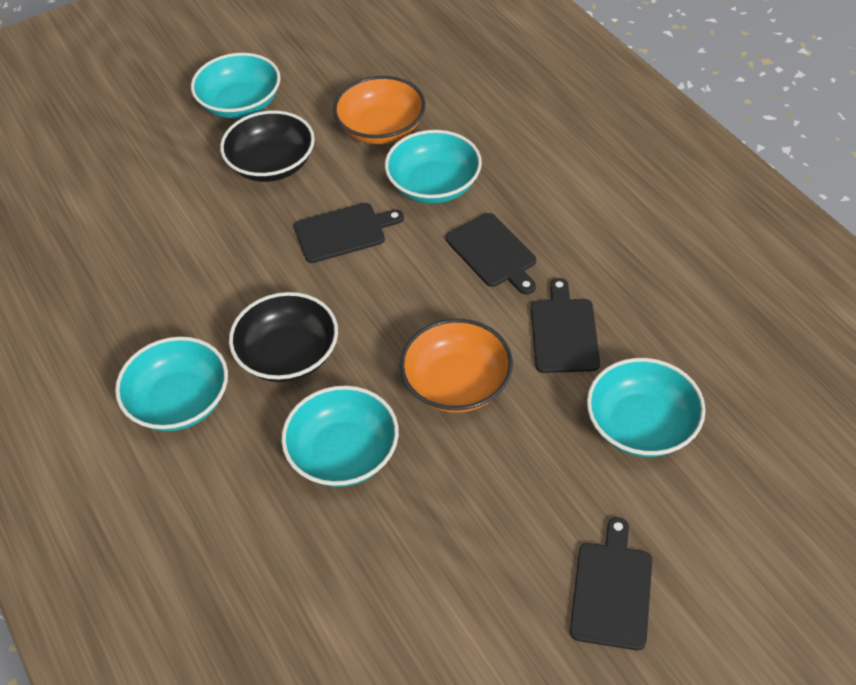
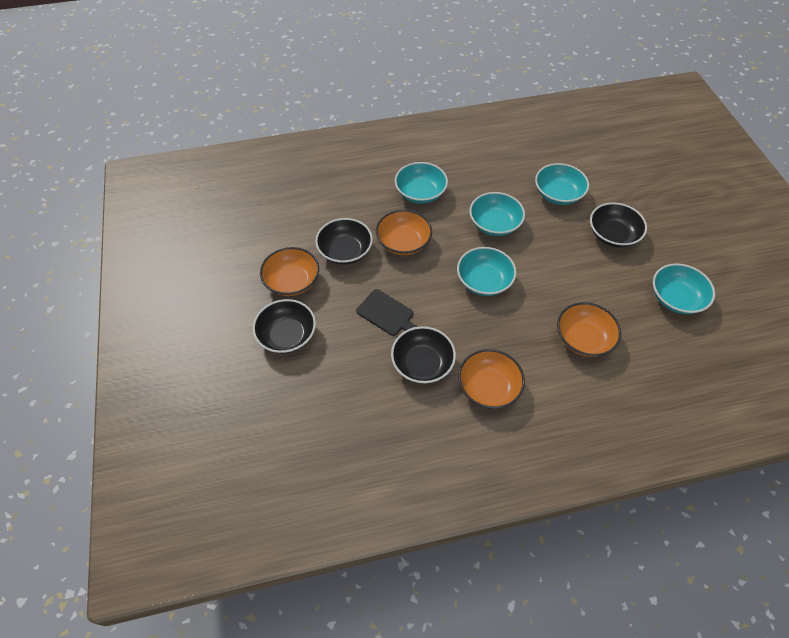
black bowl: [220,111,315,182] [229,292,338,382] = 2 -> [253,299,316,354] [315,218,373,264] [391,326,456,384] [590,202,647,248] = 4
black cutting board: [294,203,404,263] [446,213,536,295] [531,278,600,373] [570,517,652,650] = 4 -> [356,289,418,336] = 1
orange bowl: [333,76,425,144] [400,319,513,413] = 2 -> [260,247,319,296] [376,210,432,255] [458,349,525,409] [557,302,621,357] = 4

